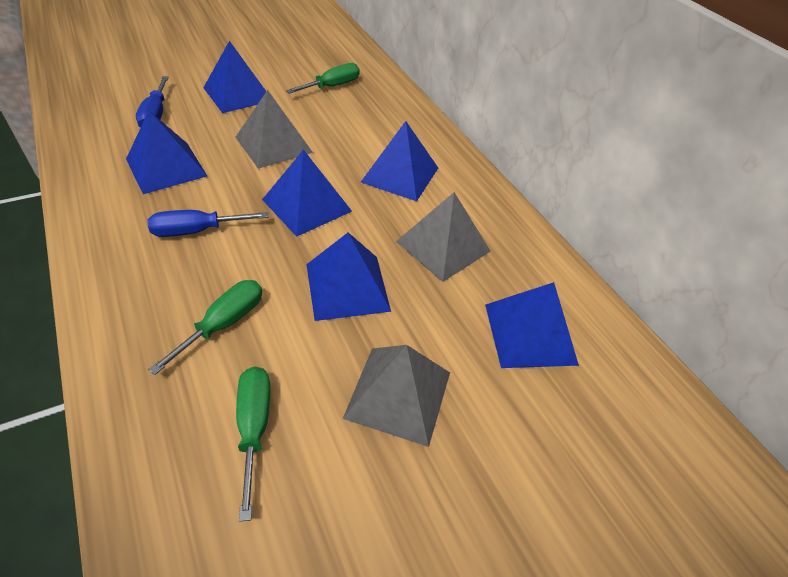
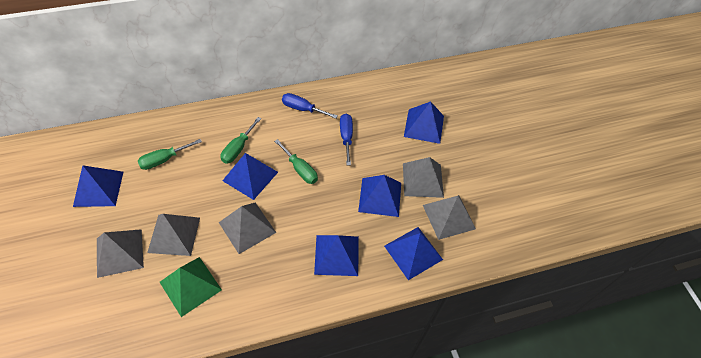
green pyramid: none = 0 -> [160,257,222,317] = 1
grey pyramid: [235,90,313,169] [343,345,450,447] [396,192,491,282] = 3 -> [97,229,144,278] [147,214,200,256] [219,202,276,254] [403,157,444,198] [423,195,476,240] = 5

